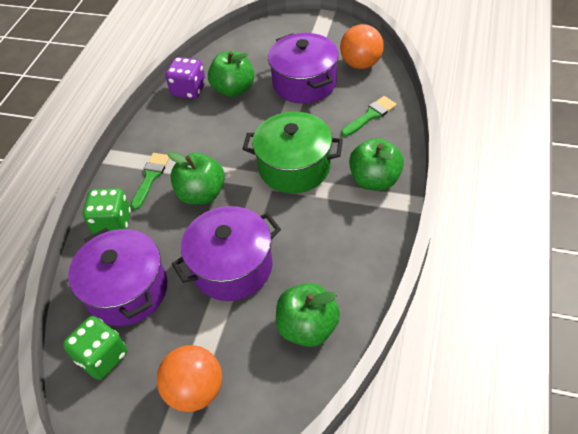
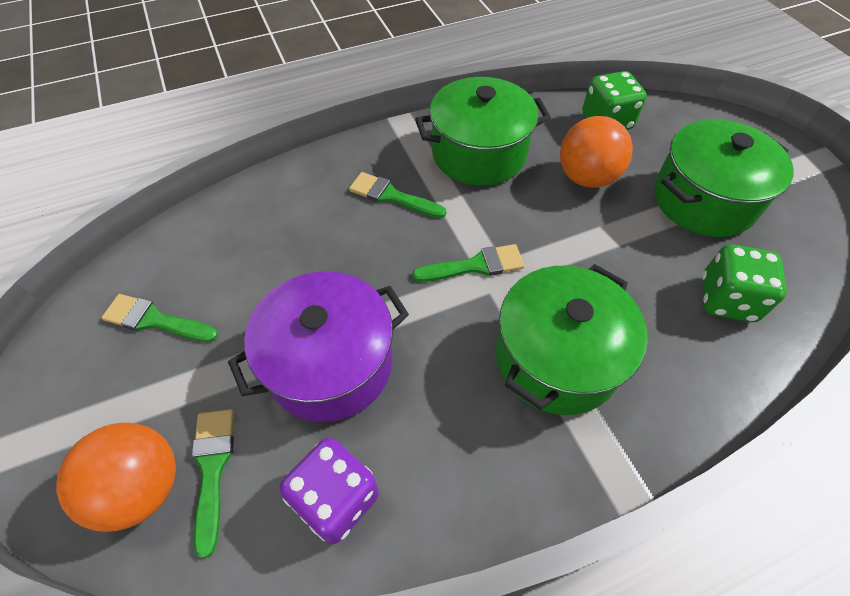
green apple: [168,152,225,205] [208,51,254,97] [276,283,340,347] [349,138,404,191] = 4 -> none = 0
green brush: [131,153,169,210] [341,96,397,137] = 2 -> [101,294,218,342] [192,409,234,558] [349,172,447,218] [412,244,525,282] = 4
green pot: [243,112,343,193] = 1 -> [415,77,551,186] [496,264,648,415] [654,119,794,237] = 3
purple pot: [68,228,167,326] [172,206,281,301] [268,33,339,104] = 3 -> [228,271,409,422] = 1

